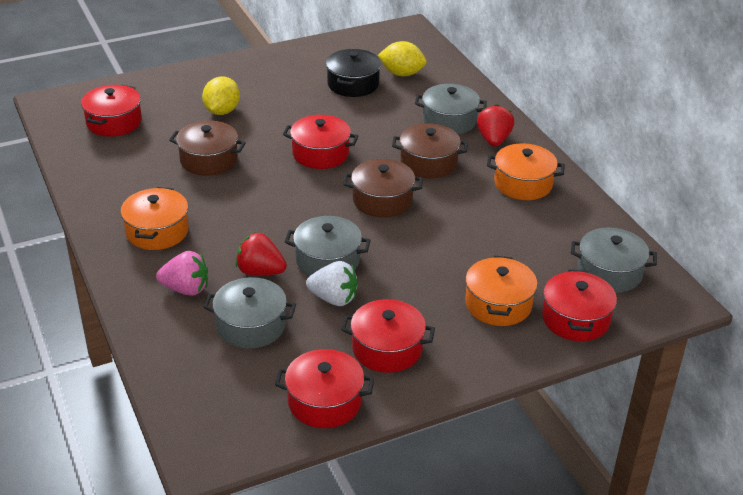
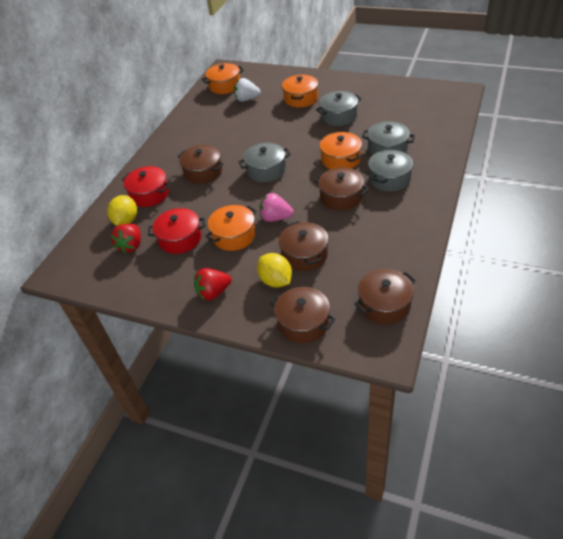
black pot: [326,49,381,97] = 1 -> none = 0
brown pot: [169,121,246,176] [343,159,423,217] [392,123,468,178] = 3 -> [178,145,224,184] [270,287,335,343] [279,221,329,271] [314,167,369,211] [355,269,416,324] = 5
orange pot: [121,187,189,250] [465,255,538,326] [487,143,565,200] = 3 -> [202,63,244,94] [206,205,257,251] [282,75,318,108] [320,132,362,169] = 4
red pot: [81,85,142,137] [275,349,374,428] [283,115,358,169] [341,299,435,373] [542,269,617,341] = 5 -> [122,166,170,207] [148,208,205,254] = 2

